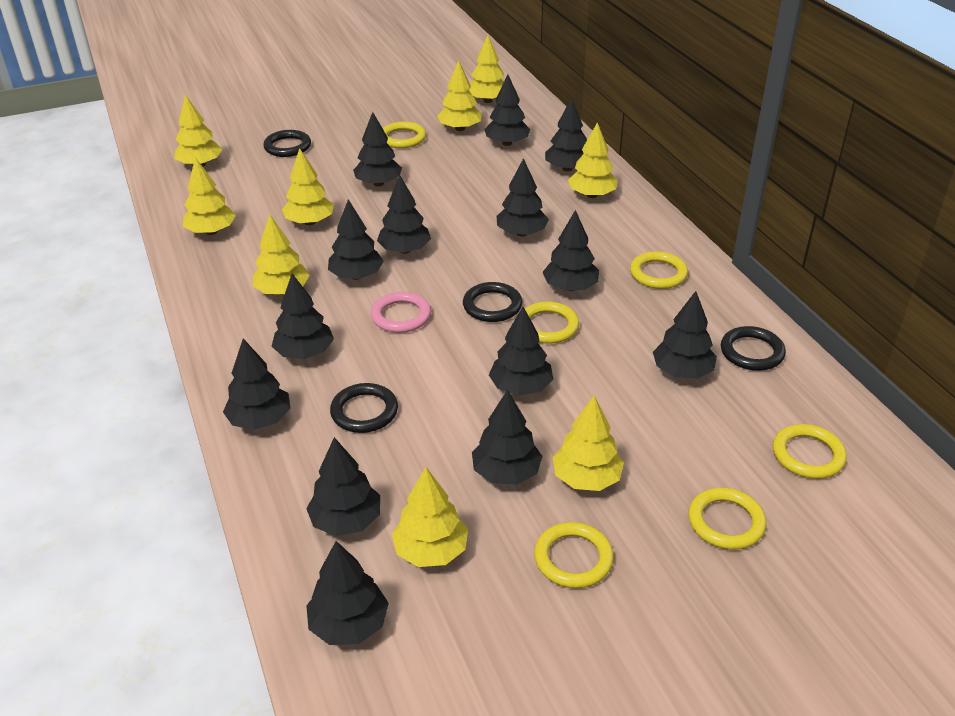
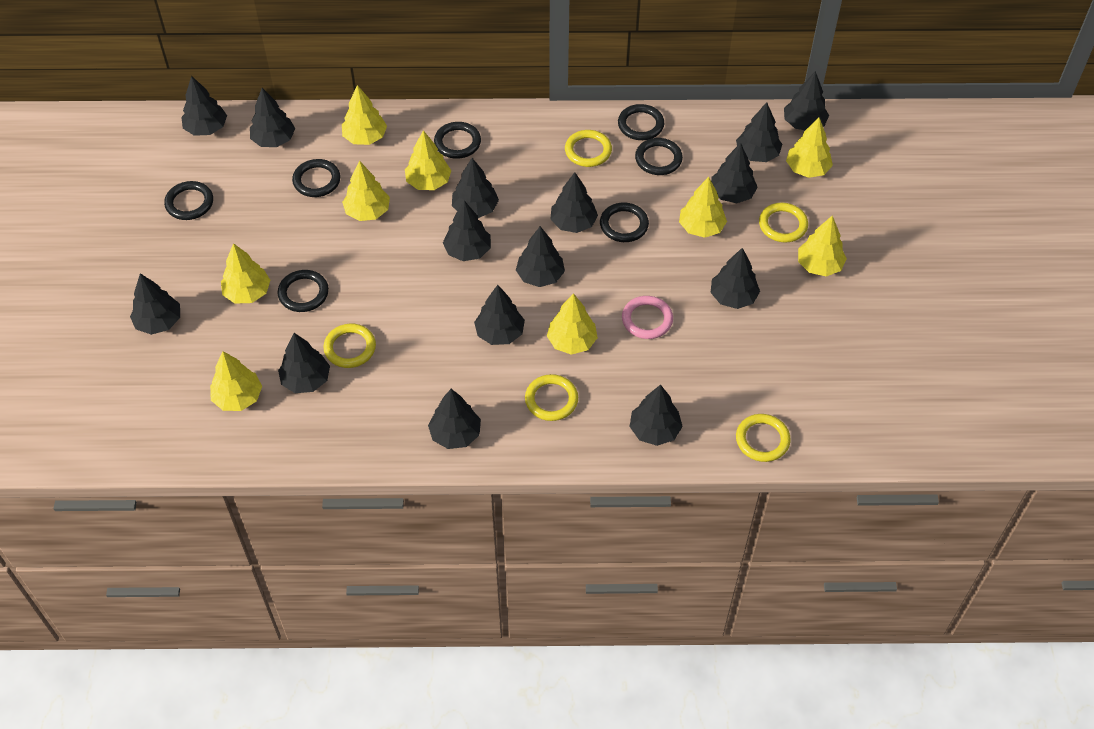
black ring: [263,130,311,157] [330,383,398,433] [463,282,522,322] [721,326,786,371] = 4 -> [164,181,213,220] [278,270,329,312] [292,159,340,197] [434,122,481,159] [600,202,649,242] [618,104,664,140] [635,138,683,175] = 7
black tree: [223,339,291,430] [272,273,334,359] [306,437,380,536] [306,541,389,645] [328,199,384,280] [353,112,402,186] [377,175,431,254] [472,389,542,485] [484,75,530,146] [489,307,553,396] [496,158,549,237] [542,210,599,291] [545,98,587,172] [653,291,717,379] = 14 -> [130,273,180,335] [181,76,227,136] [250,88,295,147] [278,333,330,393] [428,389,481,449] [443,201,491,261] [452,158,499,218] [474,285,525,345] [516,226,565,287] [550,172,598,233] [629,384,683,446] [710,248,760,309] [711,143,758,203] [736,102,782,162] [784,71,829,130] = 15
yellow ring: [383,122,426,148] [525,301,579,344] [534,522,614,588] [630,251,688,289] [688,488,766,550] [773,424,847,479] = 6 -> [324,324,376,368] [525,374,578,421] [565,130,612,167] [736,414,791,462] [759,203,808,243] = 5

